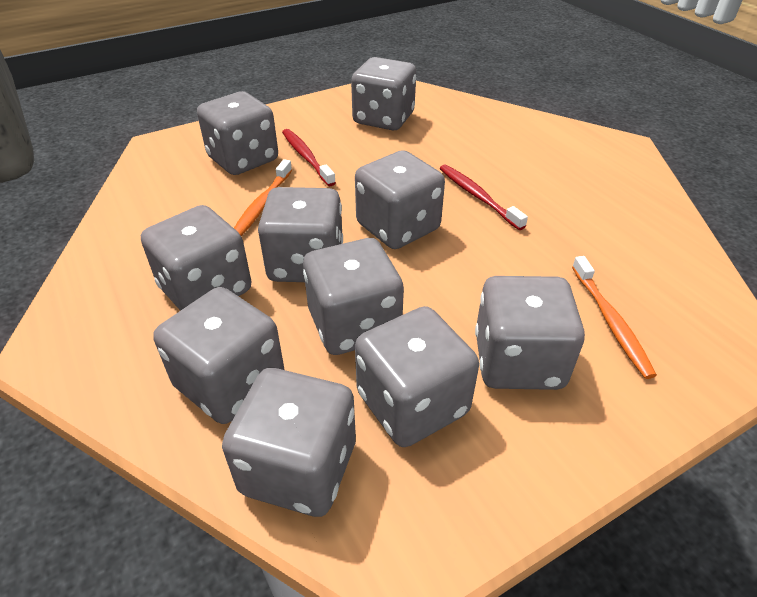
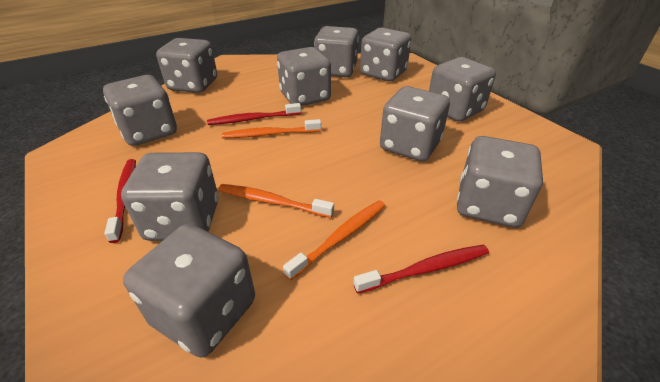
orange toothbrush: [234,159,292,236] [572,256,657,379] = 2 -> [218,184,334,218] [222,119,321,138] [283,200,385,281] = 3
red toothbrush: [282,129,336,186] [440,164,528,230] = 2 -> [105,159,136,243] [207,103,301,125] [353,245,489,294] = 3

